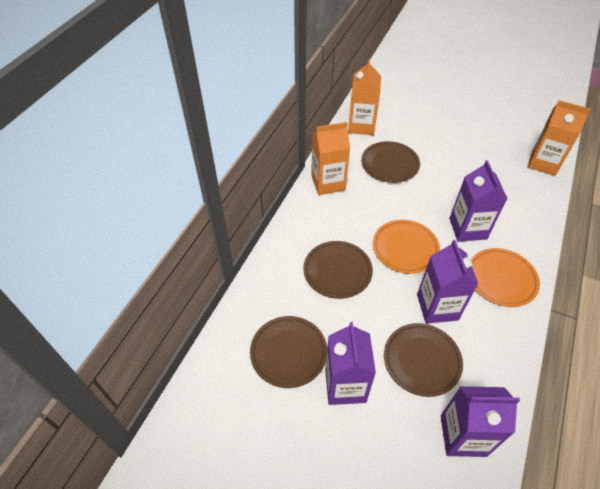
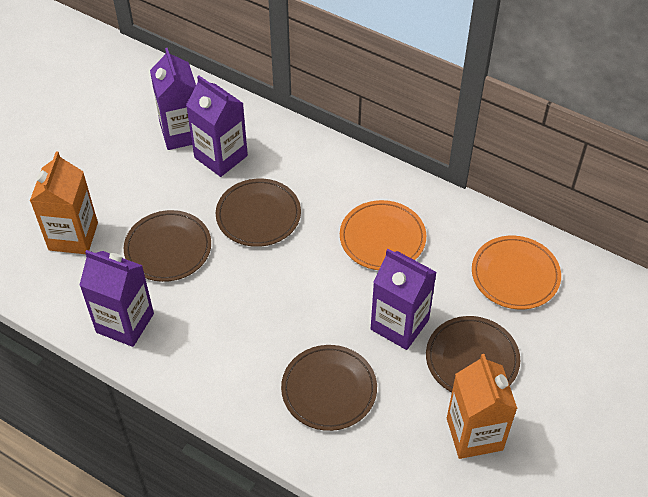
orange carton: [311,122,350,195] [348,59,381,135] [528,100,591,176] = 3 -> [30,151,98,254] [447,354,518,459] = 2

